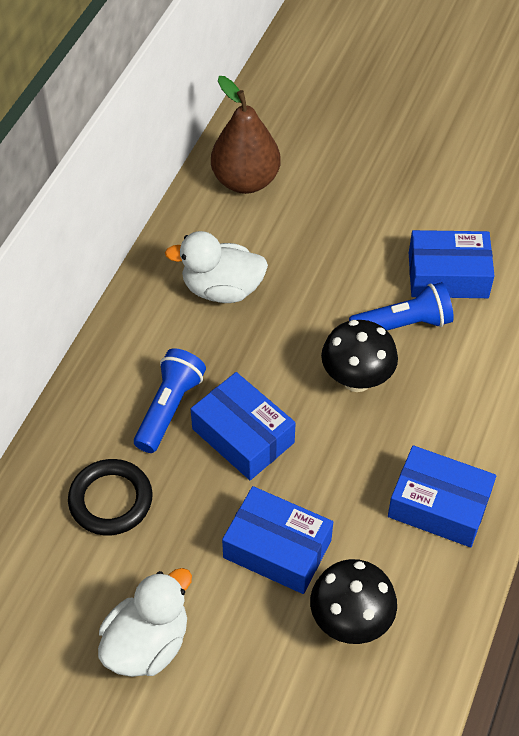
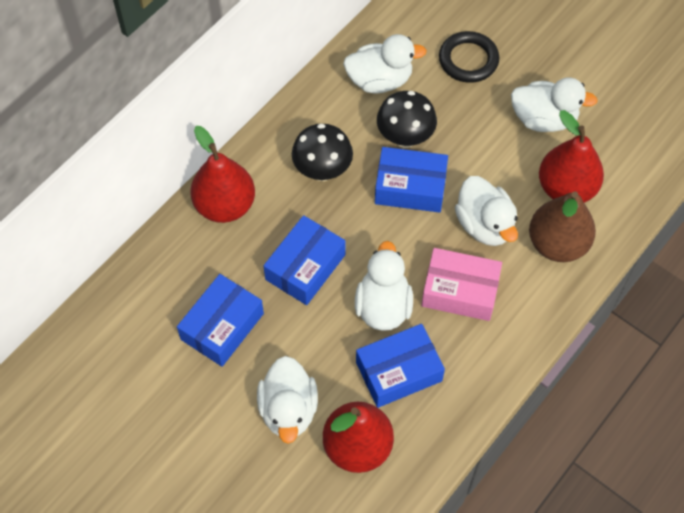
blue flashlight: [134,348,206,453] [349,282,454,330] = 2 -> none = 0
pink box: none = 0 -> [421,248,502,321] = 1
red pear: none = 0 -> [190,126,255,223] [323,402,394,473] [539,110,604,203] = 3
white duck: [98,568,192,677] [165,231,268,303] = 2 -> [257,356,318,444] [343,34,427,93] [355,241,413,331] [455,176,518,246] [511,77,598,132] = 5

